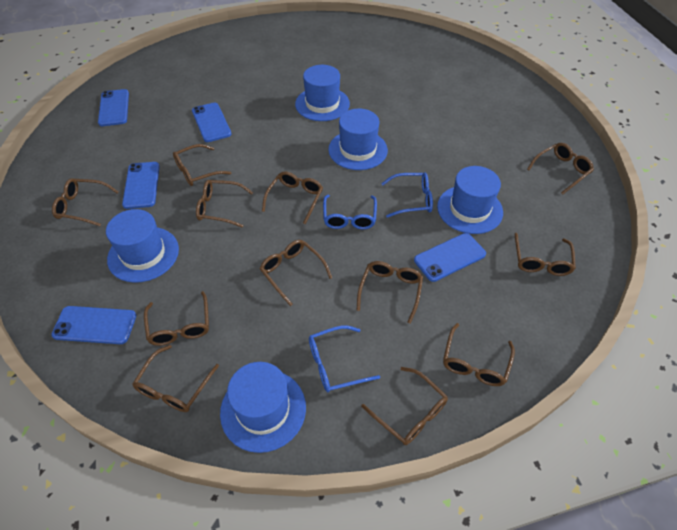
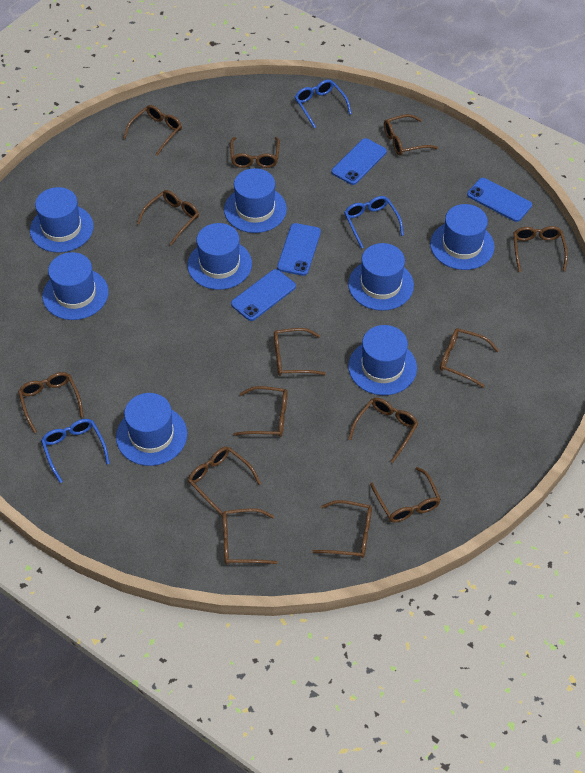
blue hat: [106,209,179,283] [220,362,306,453] [295,65,350,121] [328,109,388,170] [437,166,503,234] = 5 -> [30,187,94,253] [42,252,109,320] [116,393,187,466] [187,223,252,290] [224,168,287,233] [348,243,414,311] [348,325,417,395] [430,204,495,270] = 8
blue phone: [51,306,136,344] [98,89,129,126] [122,162,160,209] [192,103,232,142] [414,233,486,282] = 5 -> [231,269,296,321] [277,223,321,276] [332,138,387,185] [467,178,532,222] = 4
brown glasses: [52,178,118,226] [133,345,219,412] [144,291,209,346] [173,144,231,186] [196,180,253,228] [260,240,332,306] [262,171,323,224] [357,261,423,324] [361,367,448,445] [443,323,515,386] [515,233,576,276] [527,143,594,195] = 12 -> [18,372,84,433] [123,105,182,156] [137,190,199,245] [188,447,261,516] [223,508,278,564] [230,137,280,168] [233,386,287,437] [274,328,326,376] [312,500,372,558] [348,398,419,463] [370,467,441,522] [384,114,438,156] [440,328,499,388] [513,226,568,272] = 14

